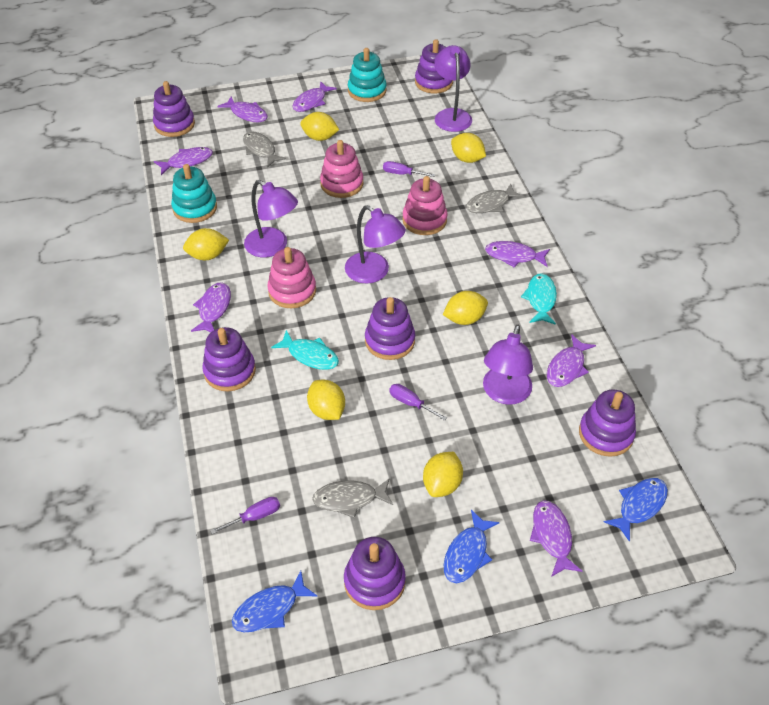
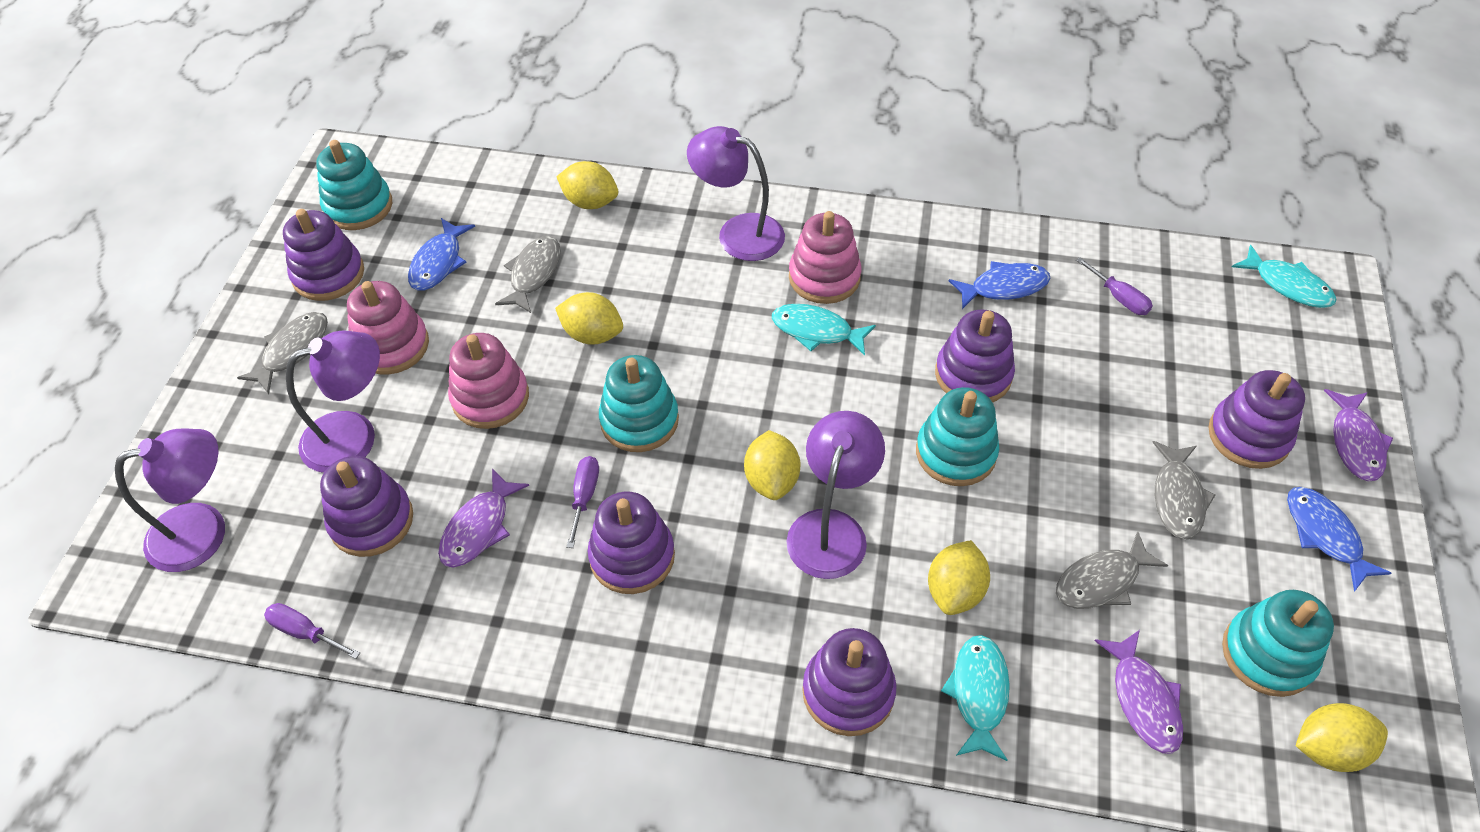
grey fish: [243,131,286,168] [312,479,393,518] [466,184,524,213] = 3 -> [237,312,328,394] [495,236,561,313] [1056,531,1168,609] [1152,441,1216,540] = 4
purple fish: [154,147,213,175] [191,282,231,332] [217,97,268,122] [292,81,337,112] [485,241,550,268] [530,500,582,577] [547,335,596,387] = 7 -> [438,468,529,568] [1095,630,1183,754] [1324,389,1393,482] = 3
turquoise fish: [271,330,339,370] [521,273,557,325] = 2 -> [772,304,876,356] [941,635,1010,761] [1232,245,1336,308] = 3
turquoise stacking toy: [171,164,217,223] [348,48,387,102] = 2 -> [316,140,392,230] [599,355,679,452] [916,387,999,486] [1222,590,1334,697] = 4
yellow lemon: [183,228,229,260] [300,112,339,141] [307,380,345,420] [423,452,463,497] [443,291,488,325] [451,133,486,163] = 6 -> [555,292,623,345] [557,161,618,209] [744,430,800,500] [928,540,990,615] [1296,703,1388,772] = 5

